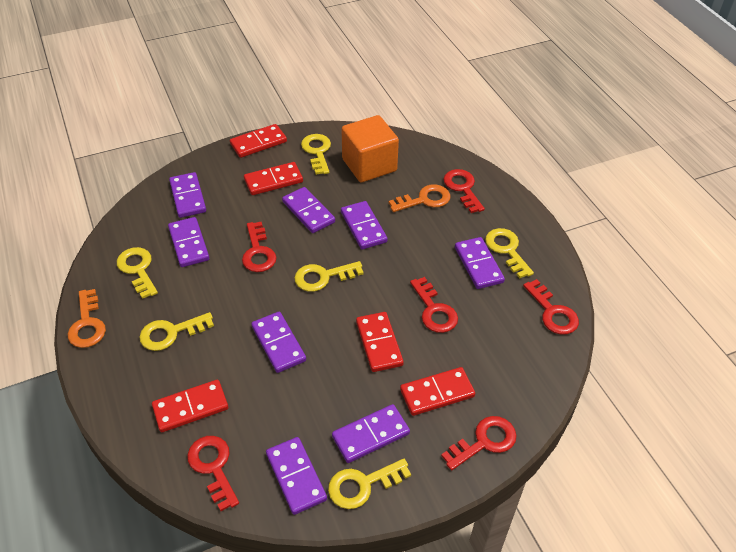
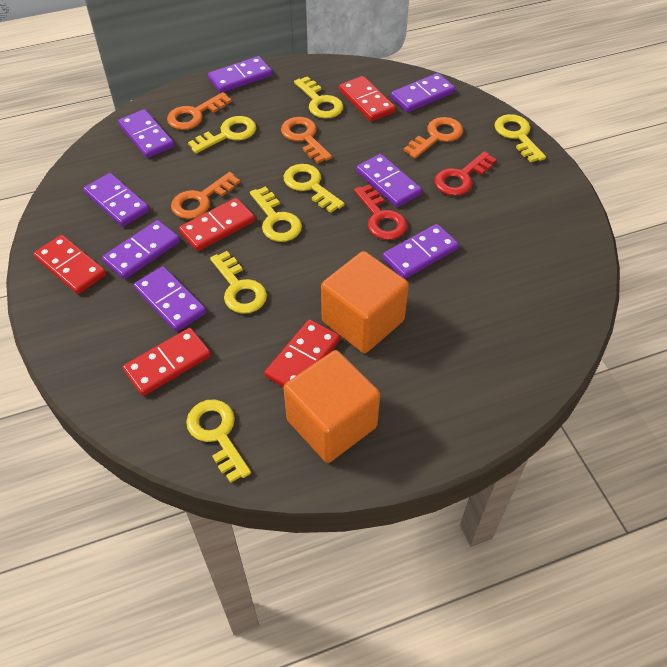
orange cube: [342,115,399,183] = 1 -> [284,350,380,463] [321,251,409,353] = 2
orange key: [68,289,106,348] [389,184,450,212] = 2 -> [167,92,232,130] [171,172,240,219] [281,117,332,164] [404,117,463,159] = 4
red key: [187,436,239,511] [242,222,277,272] [410,277,458,333] [441,416,517,471] [444,169,485,213] [523,279,579,335] = 6 -> [354,184,407,240] [434,151,497,196] = 2
yellow key: [117,247,158,299] [139,312,214,351] [294,261,363,292] [301,134,331,175] [328,459,411,509] [485,228,534,278] = 6 -> [186,399,251,483] [188,116,256,153] [210,251,267,314] [250,186,302,242] [284,164,345,213] [294,76,343,119] [494,114,546,162] = 7

